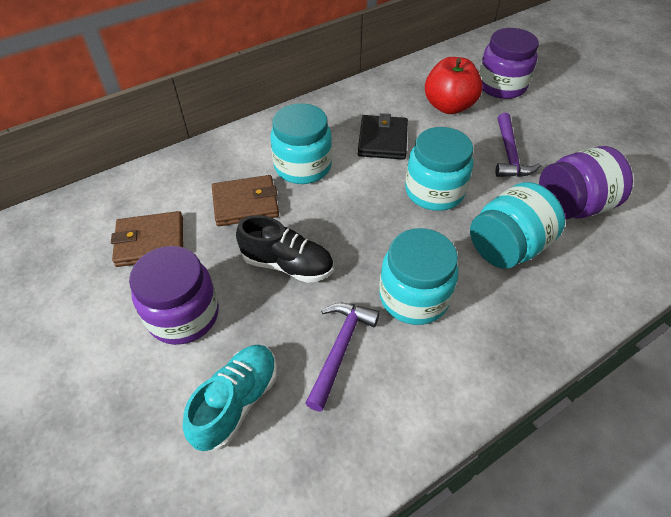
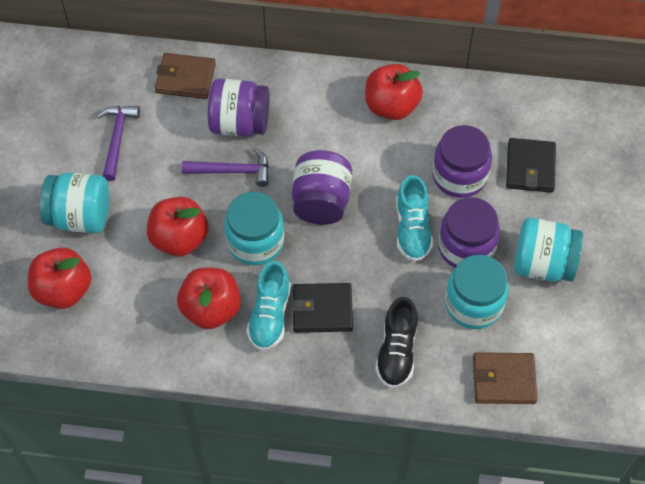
black wallet: [358,113,408,160] = 1 -> [291,283,353,333] [506,138,556,193] = 2
purple jar: [129,246,219,345] [479,28,539,99] [539,146,633,219] = 3 -> [208,78,270,137] [292,150,352,225] [432,125,492,198] [438,197,500,268] = 4
red apple: [425,57,483,114] = 1 -> [28,247,91,309] [147,197,208,257] [177,267,241,329] [365,64,423,120] = 4
turquoise shoe: [183,345,277,451] = 1 -> [246,261,291,351] [396,175,433,262] = 2

